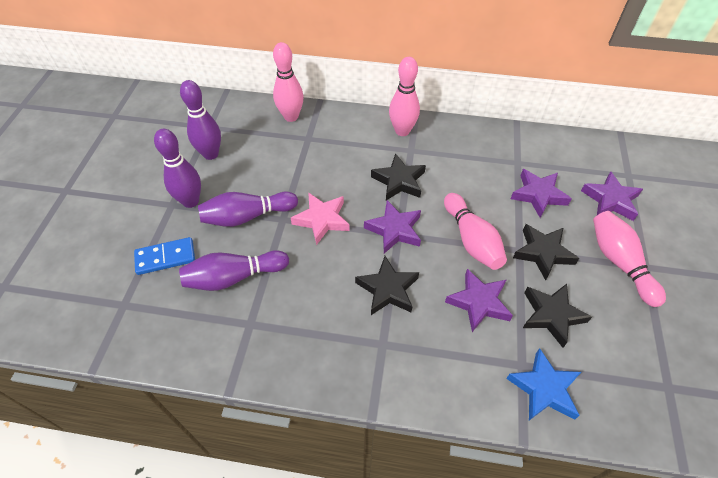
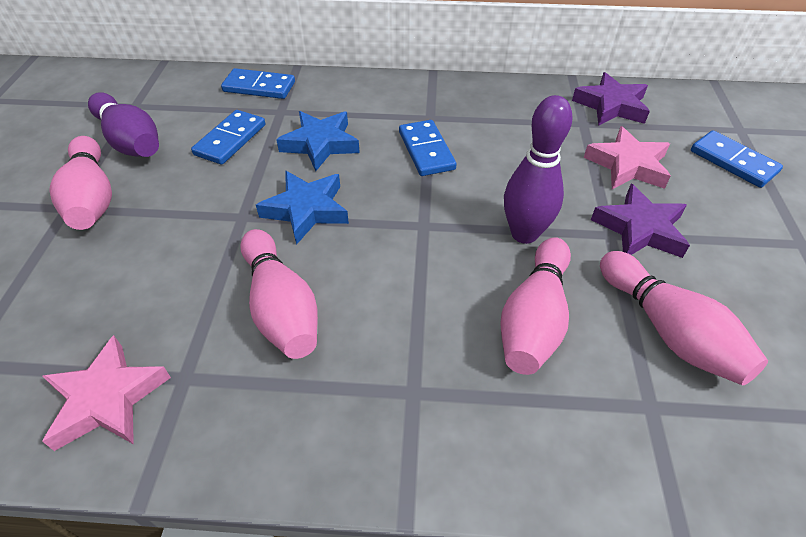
black star: [355,256,419,315] [371,153,426,200] [513,224,579,280] [523,284,592,348] = 4 -> none = 0
blue domino: [134,237,195,275] = 1 -> [191,110,265,165] [221,68,295,99] [399,120,457,176] [691,130,783,188] = 4
blue star: [506,348,581,420] = 1 -> [256,171,349,245] [276,111,360,171] = 2
pink star: [291,192,350,245] = 1 -> [42,335,171,451] [584,126,671,189] = 2
purple bowling pin: [154,129,201,208] [179,250,289,291] [180,80,221,160] [198,192,298,227] = 4 -> [88,92,159,157] [504,95,573,244] = 2
purple star: [364,200,421,253] [445,269,513,332] [511,169,572,218] [581,171,643,221] = 4 -> [572,72,650,126] [591,184,690,258] = 2

